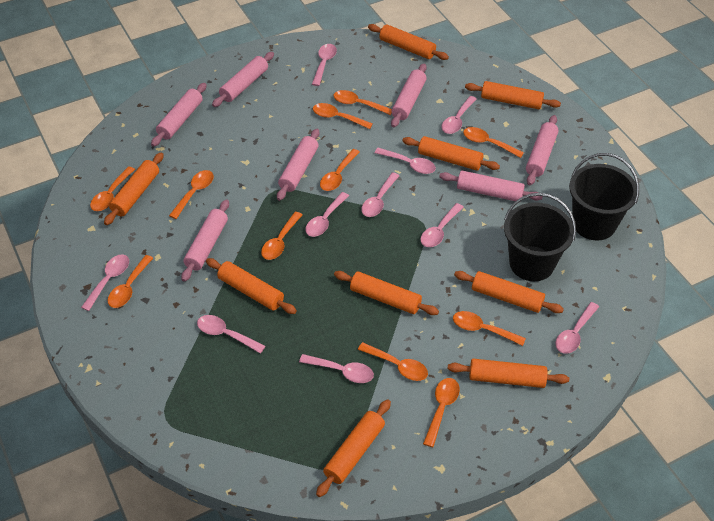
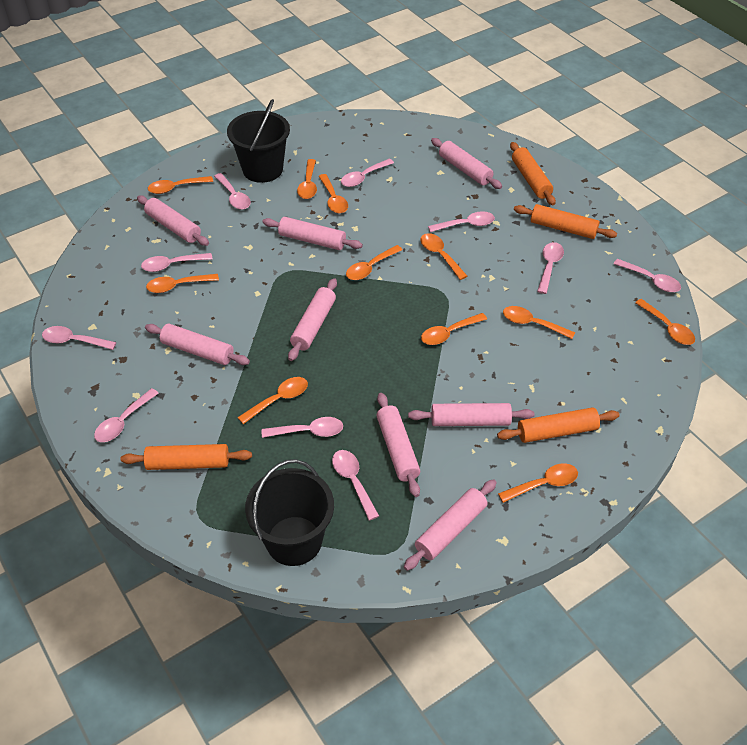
orange rolling pin: [104,152,164,225] [206,258,297,314] [316,399,391,497] [334,271,439,315] [368,24,449,60] [402,136,500,171] [448,359,569,388] [454,271,564,313] [465,81,561,109] = 9 -> [120,444,252,470] [497,407,620,443] [510,142,556,205] [514,204,617,239] = 4
pink rolling pin: [151,83,207,147] [181,199,229,282] [212,52,274,107] [277,129,320,201] [391,63,427,127] [439,171,543,202] [526,115,559,185] = 7 -> [137,195,209,246] [145,324,250,365] [262,217,363,250] [288,278,337,361] [376,393,420,497] [404,479,497,571] [408,403,535,426] [431,138,502,189] = 8

